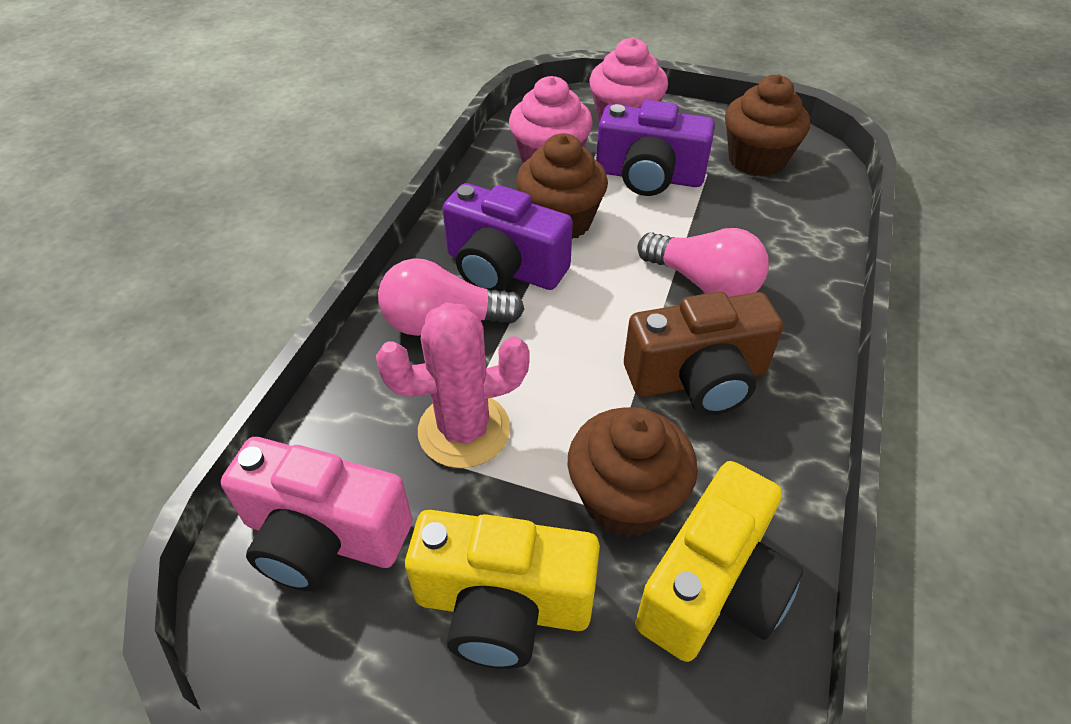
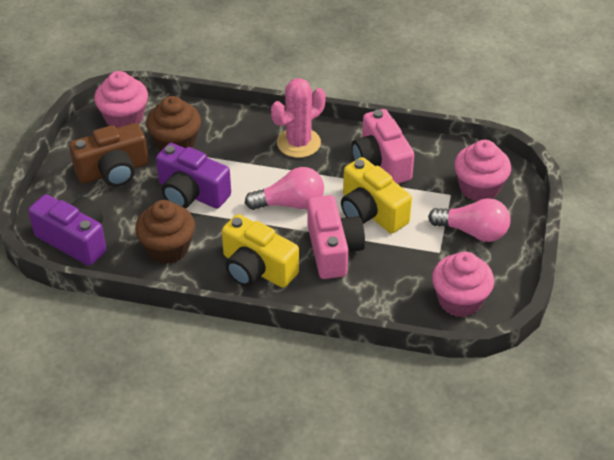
brown cupcake: [516,133,608,239] [568,407,698,537] [725,75,810,176] = 3 -> [135,200,195,264] [146,96,201,151] = 2
pink camera: [221,437,412,591] = 1 -> [307,195,365,279] [352,109,414,184] = 2
pink cupcake: [509,76,593,164] [589,38,668,122] = 2 -> [94,71,148,128] [432,252,494,317] [454,140,511,201] = 3

